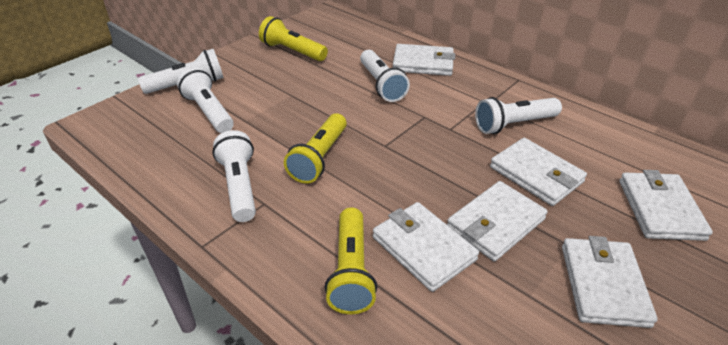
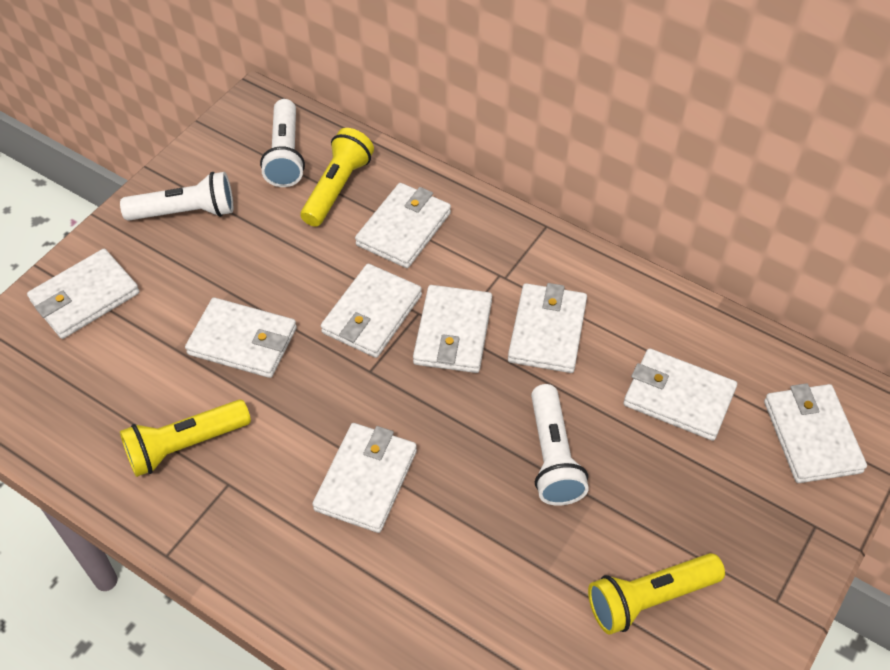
white flashlight: [138,49,223,94] [177,67,234,133] [212,130,256,222] [360,50,410,102] [475,97,562,134] = 5 -> [120,172,233,221] [260,99,305,187] [531,384,589,506] = 3
white wallet: [373,202,479,292] [393,44,455,76] [447,181,548,261] [490,138,587,206] [562,236,658,328] [620,170,713,241] = 6 -> [27,249,139,339] [185,297,297,378] [312,423,417,533] [321,264,422,358] [355,183,451,268] [413,285,492,373] [508,283,587,373] [623,348,737,441] [764,383,867,483] = 9

